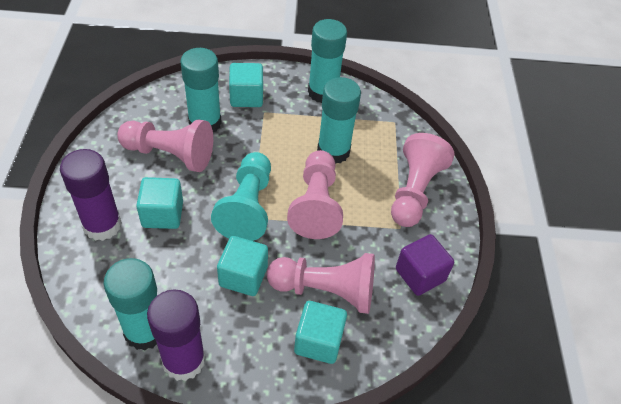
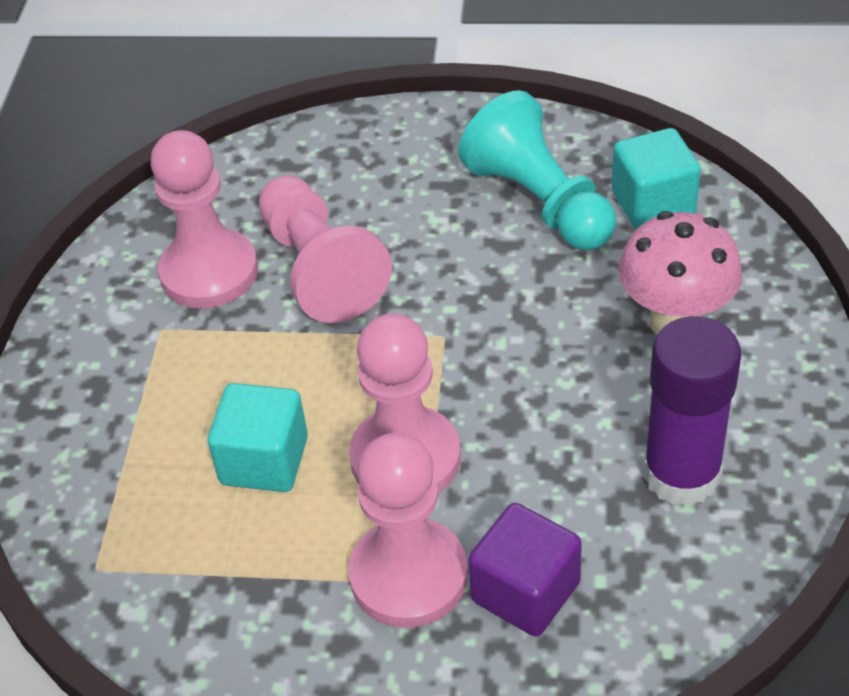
pink mushroom: none = 0 -> [619,211,742,335] = 1
purple glue stick: [60,149,122,241] [147,289,206,381] = 2 -> [643,316,741,506] = 1
turquoise cube: [136,177,183,229] [217,236,268,296] [229,63,263,107] [294,301,347,364] = 4 -> [208,383,308,492] [612,128,701,229] = 2
turquoise glue stick: [104,258,157,351] [180,48,222,132] [308,19,347,103] [317,77,361,164] = 4 -> none = 0

